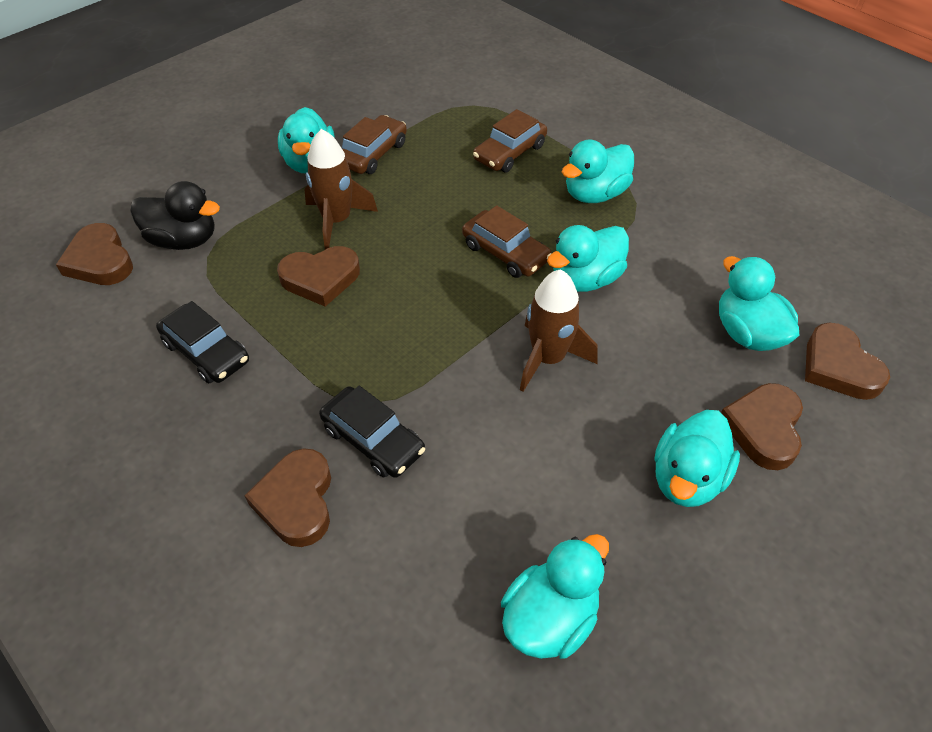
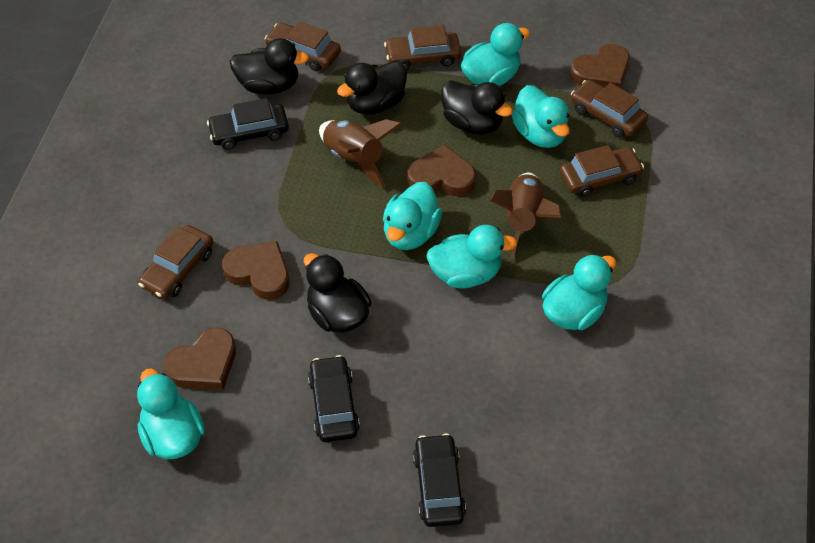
black car: [156,301,249,383] [319,386,425,478] = 2 -> [207,98,289,150] [308,355,360,442] [413,434,466,527] = 3
black duck: [130,181,220,250] = 1 -> [230,38,309,95] [304,253,371,333] [337,61,407,115] [441,80,513,134] = 4
brown car: [342,115,407,174] [462,205,552,278] [473,109,547,173] = 3 -> [138,225,213,299] [265,21,341,71] [384,25,461,70] [560,145,644,197] [571,80,648,138] = 5
brown heart: [56,223,133,285] [244,448,331,547] [277,246,360,307] [721,383,803,470] [805,323,890,400] = 5 -> [163,328,236,390] [222,241,289,300] [408,145,476,196] [570,44,630,88] = 4

